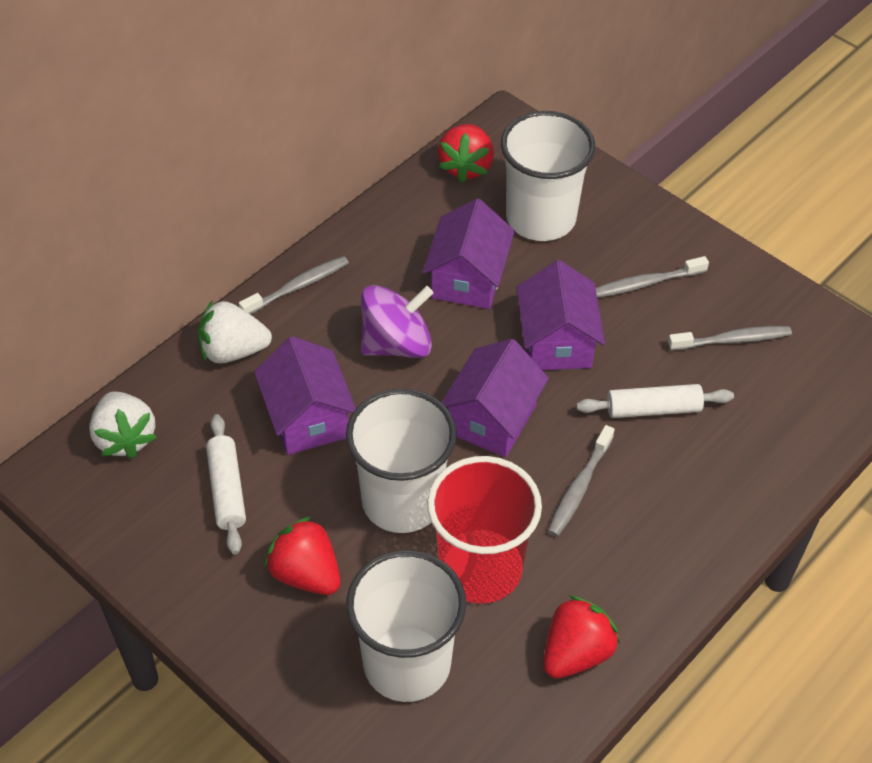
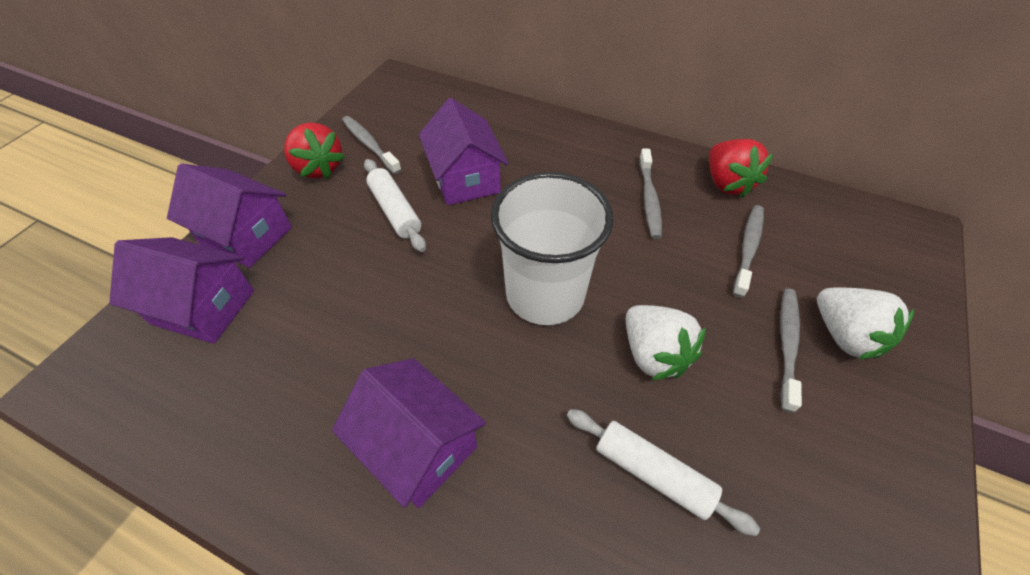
purple spinning top: [361,285,433,358] = 1 -> none = 0
red cup: [427,456,542,604] = 1 -> none = 0
red strawberry: [264,516,341,595] [438,124,494,183] [543,595,620,679] = 3 -> [284,123,345,179] [709,139,773,198] = 2
white cup: [346,388,457,533] [346,550,466,702] [501,111,595,241] = 3 -> [491,172,613,325] = 1

